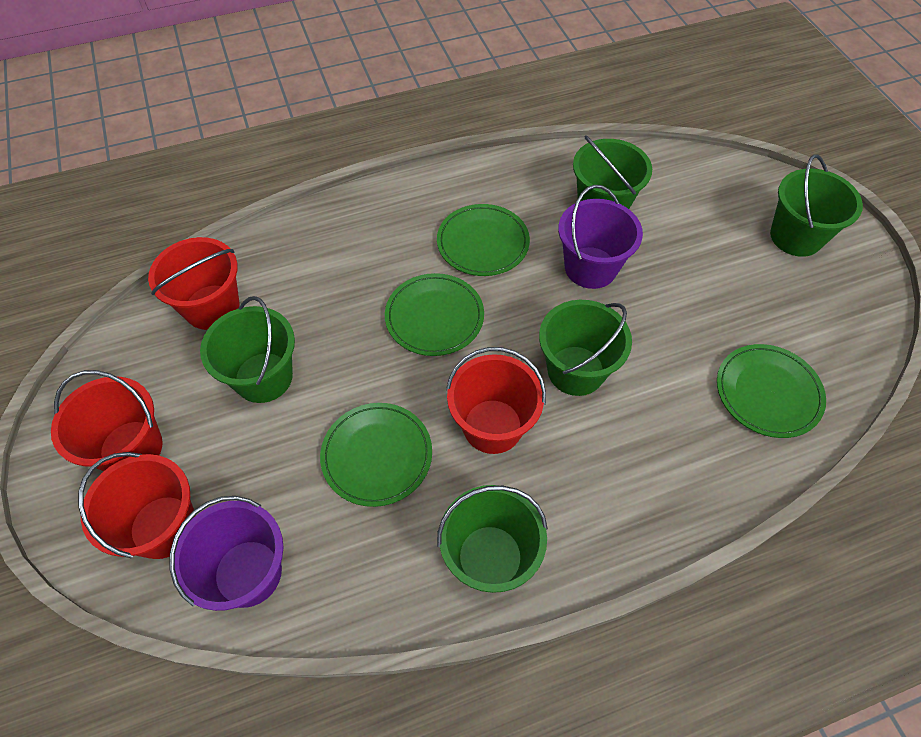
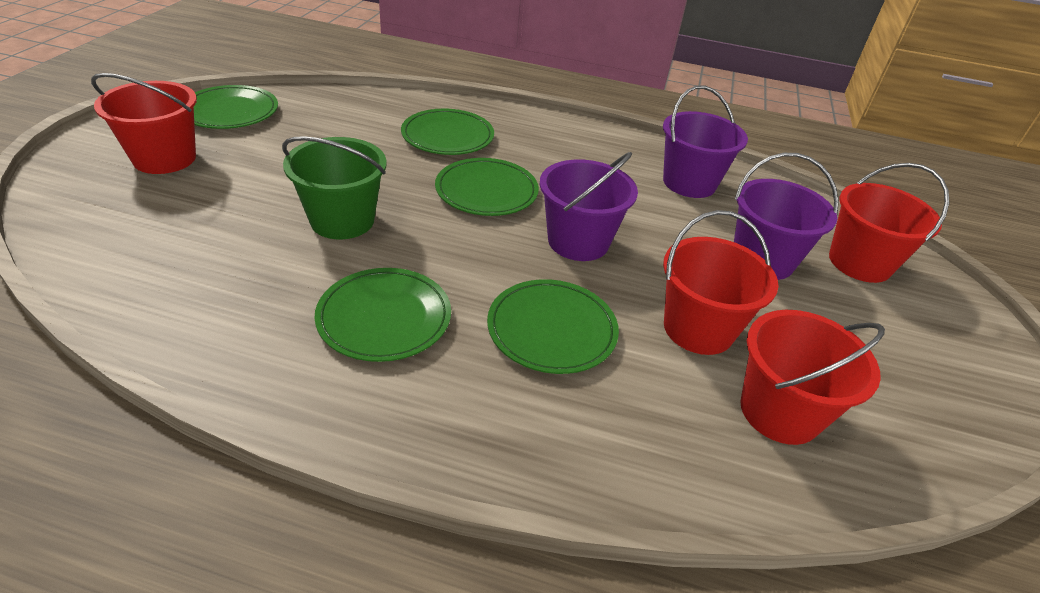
green bucket: [200,296,295,403] [437,485,548,593] [539,300,632,396] [573,135,652,209] [770,154,863,257] = 5 -> [282,136,387,239] = 1
green plate: [320,403,432,507] [385,273,484,356] [437,204,530,276] [717,344,826,438] = 4 -> [194,85,278,129] [314,268,451,362] [401,109,494,155] [435,158,539,216] [487,279,619,374] = 5
purple bucket: [170,496,283,611] [558,185,643,289] = 2 -> [540,152,638,261] [663,85,748,198] [734,153,839,280] = 3

